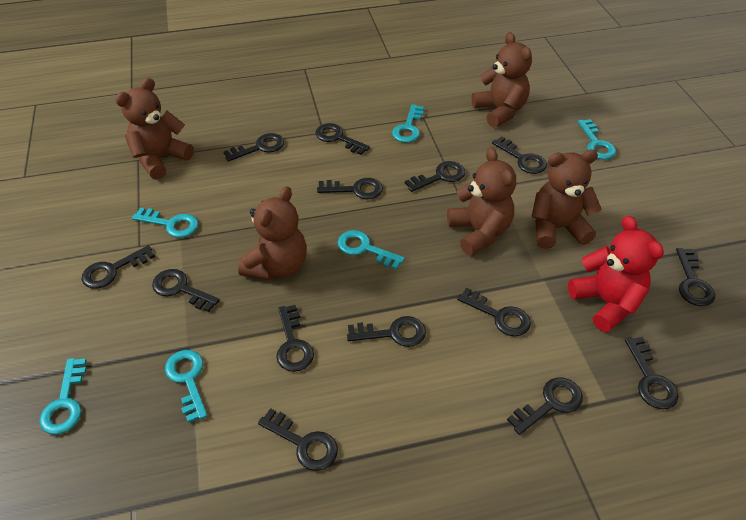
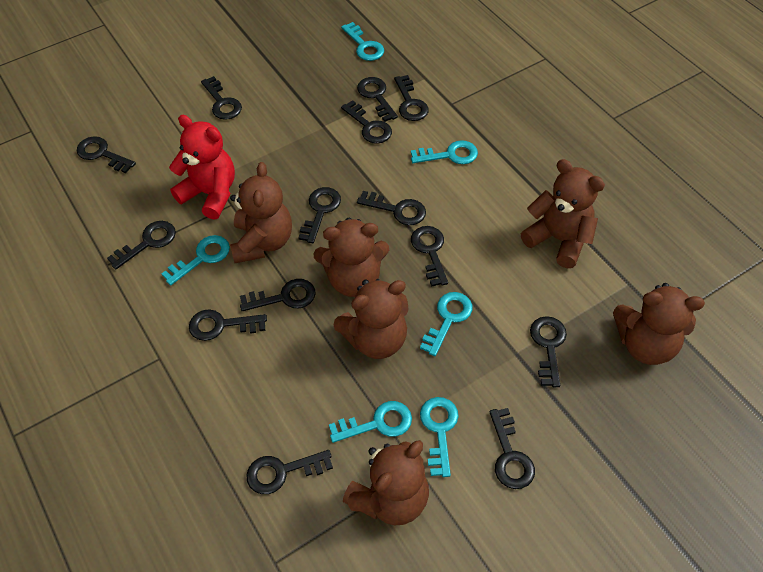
brown teddy bear: [115,78,194,180] [238,186,307,280] [447,147,516,256] [471,32,532,128] [531,149,602,249] = 5 -> [230,162,292,263] [313,218,389,297] [333,279,409,359] [343,440,429,525] [520,159,605,268] [613,283,705,365] = 6

